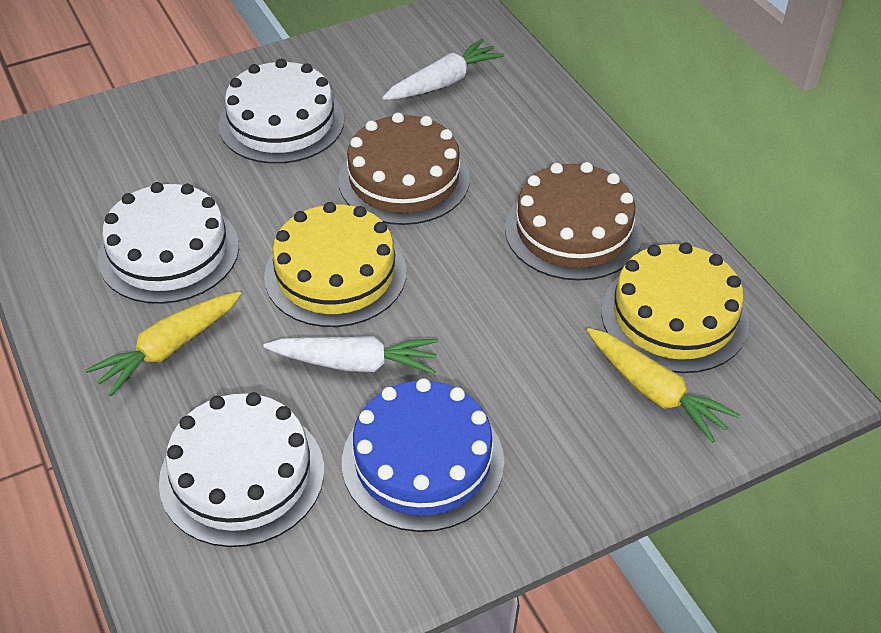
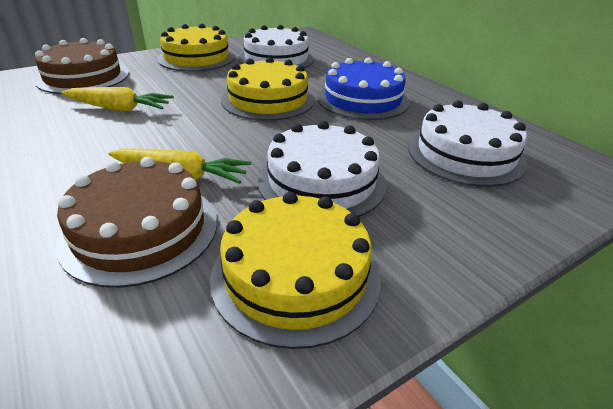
white carrot: [263,336,438,374] [382,38,504,100] = 2 -> none = 0
yellow cake: [264,202,407,327] [601,242,749,373] = 2 -> [157,24,235,71] [210,192,381,349] [221,57,315,121] = 3

